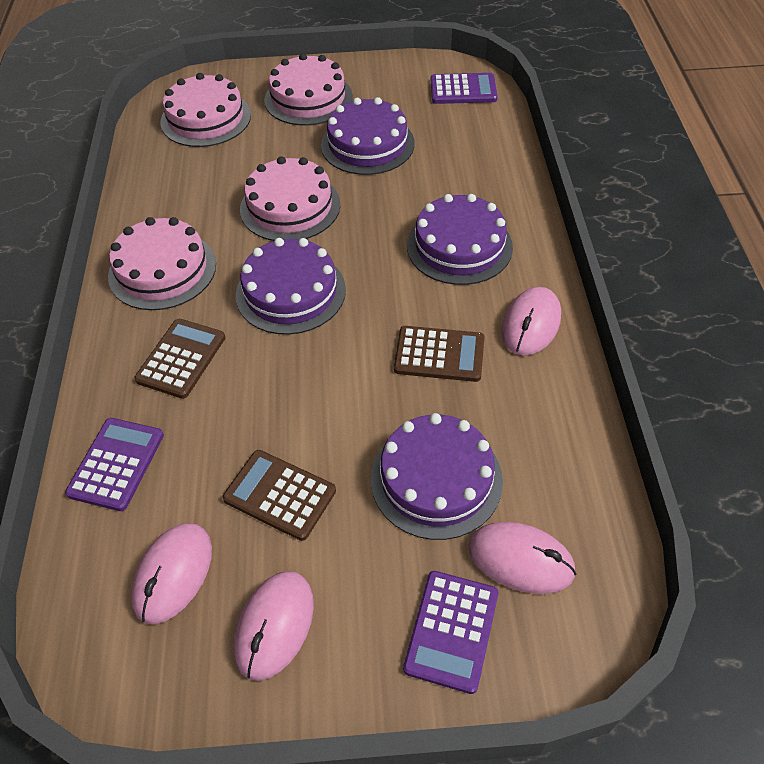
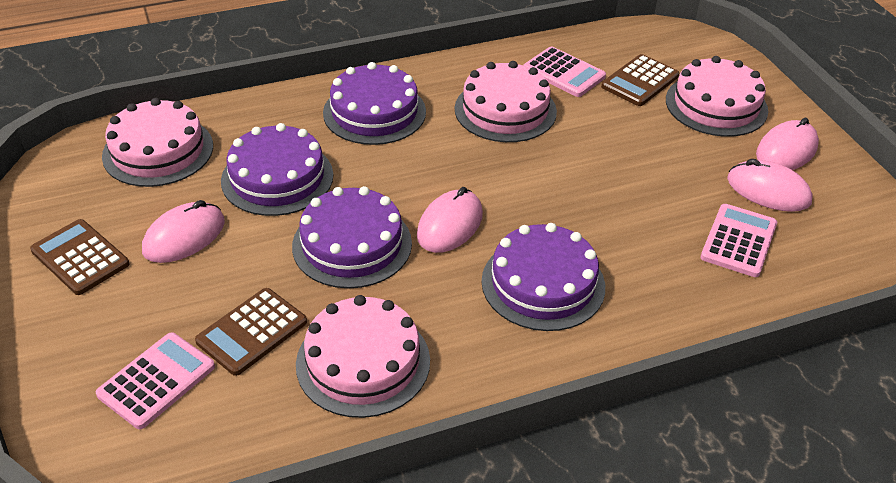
pink calculator: none = 0 -> [96,332,215,429] [524,46,606,97] [700,204,777,277] = 3
purple calculator: [65,418,164,511] [403,571,498,694] [431,73,498,104] = 3 -> none = 0

